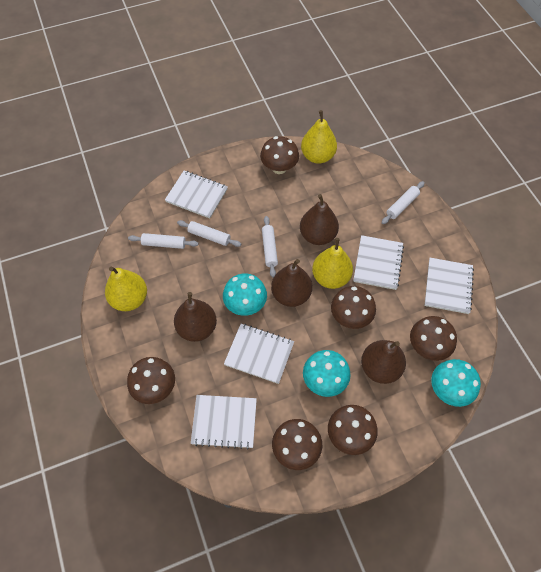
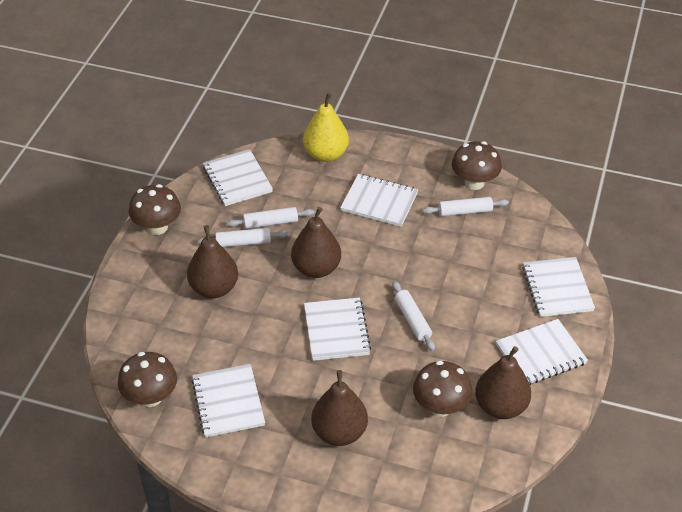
brown mushroom: [127,357,175,404] [260,136,299,174] [272,419,322,470] [328,405,378,455] [331,286,376,329] [410,316,457,361] = 6 -> [118,352,177,407] [129,184,181,235] [413,361,473,417] [452,141,502,190] = 4
turquoise mushroom: [223,273,267,316] [303,350,351,397] [431,359,481,407] = 3 -> none = 0
white notebook: [165,171,228,218] [191,395,257,449] [224,324,294,384] [353,235,404,290] [424,258,474,314] = 5 -> [191,364,265,437] [203,149,273,206] [304,297,371,361] [340,174,418,227] [496,319,588,385] [522,257,595,317] = 6
yellow pear: [105,267,147,311] [301,110,337,164] [312,238,353,289] = 3 -> [303,93,349,162] = 1

